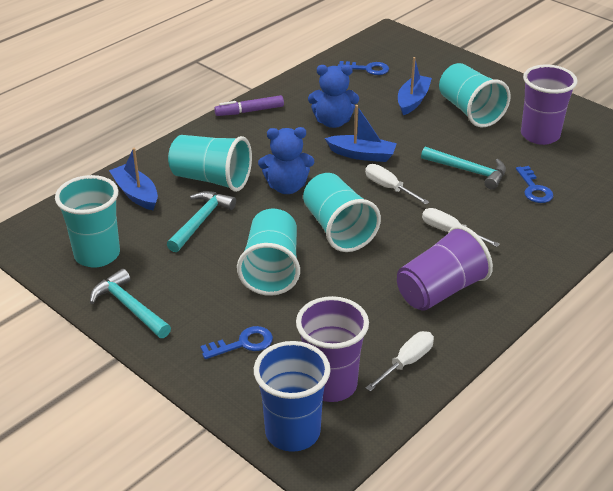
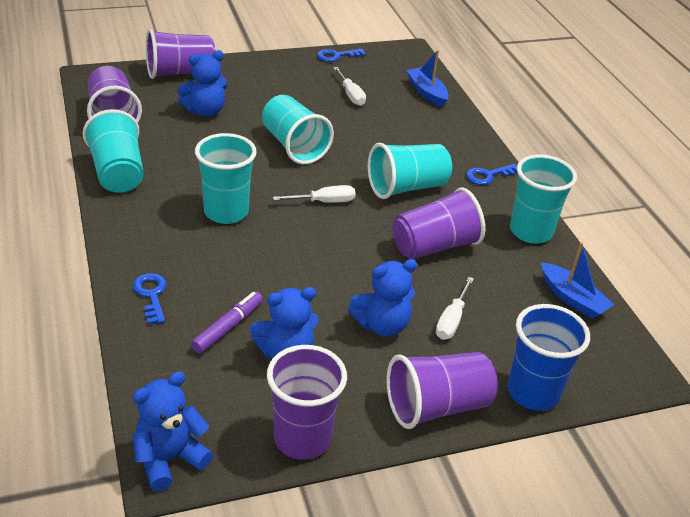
blue boat: [109,148,158,210] [325,105,397,162] [398,57,432,115] = 3 -> [406,50,449,107] [541,242,615,319] = 2
blue teddy bear: [258,127,314,194] [308,65,359,128] = 2 -> [133,372,213,491] [177,50,227,117] [250,287,319,359] [348,259,417,337] = 4
purple cup: [296,296,369,402] [397,225,493,311] [521,65,577,145] = 3 -> [87,66,142,123] [146,29,215,79] [267,345,347,460] [387,352,498,429] [393,187,485,259] = 5
turquoise hammer: [90,269,171,338] [167,191,236,252] [421,147,506,190] = 3 -> none = 0

